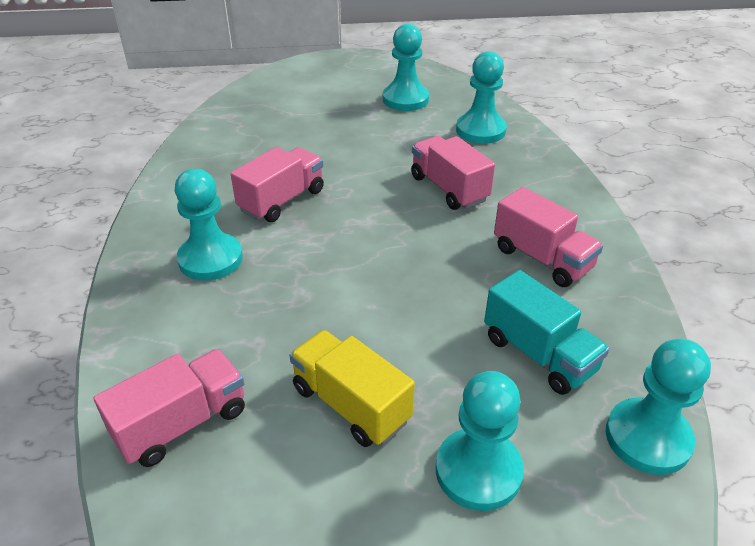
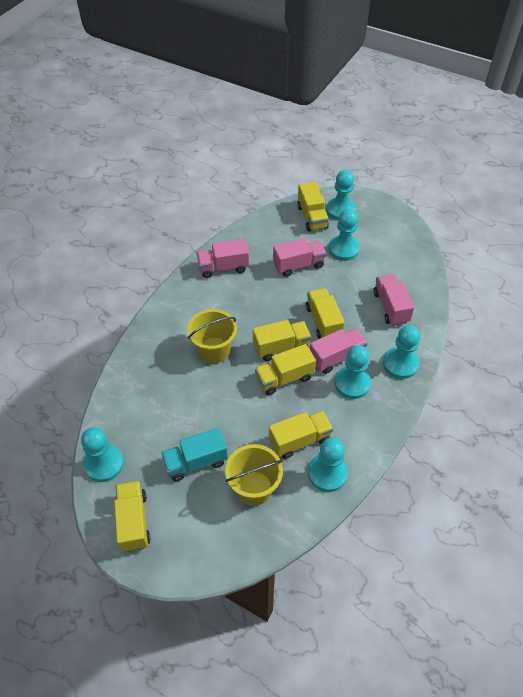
turquoise pawn: [175,169,243,281] [383,24,429,111] [436,371,524,511] [456,51,507,144] [606,339,711,475] = 5 -> [81,427,124,482] [308,437,348,492] [326,170,356,220] [328,209,360,261] [335,345,371,399] [383,325,420,379] = 6
yellow bucket: none = 0 -> [187,309,237,364] [225,444,283,505] = 2
yellow truck: [290,330,415,447] = 1 -> [114,481,151,552] [253,320,311,361] [255,344,316,395] [269,411,333,459] [297,182,329,232] [306,288,345,339] = 6

